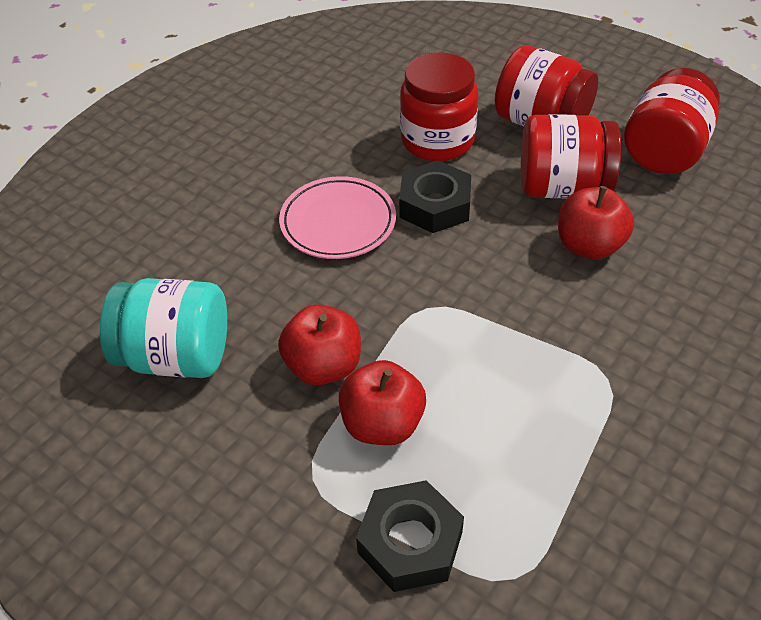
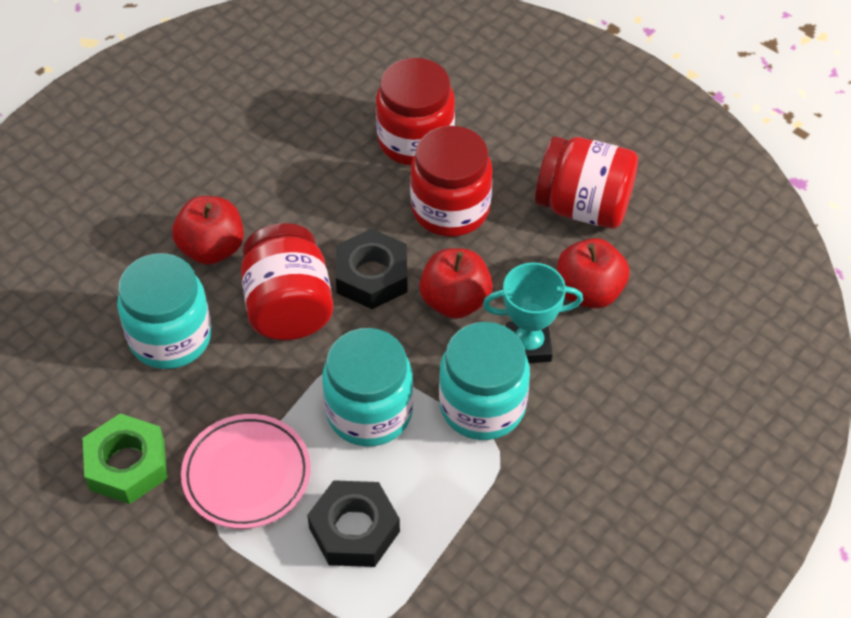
green nut: none = 0 -> [83,413,167,504] = 1
turquoise jar: [100,278,227,378] = 1 -> [117,253,212,369] [322,328,414,447] [439,322,530,440] = 3
turquoise trophy: none = 0 -> [483,263,583,363] = 1

